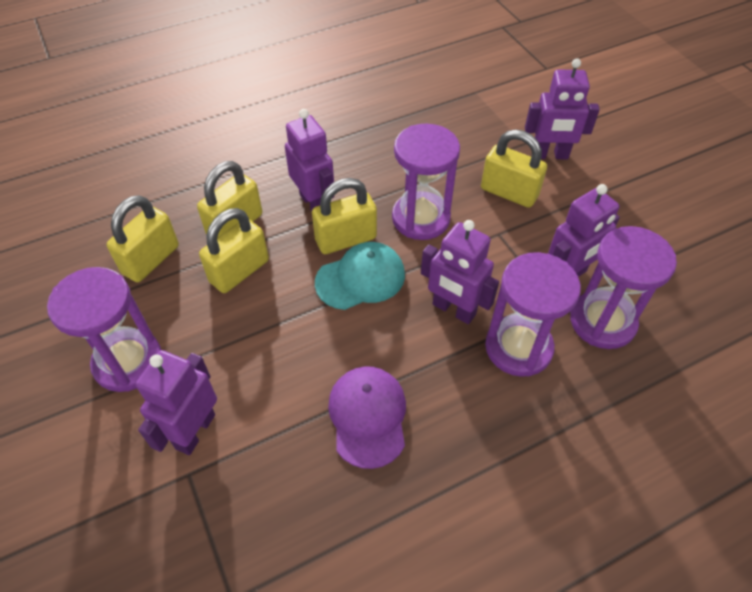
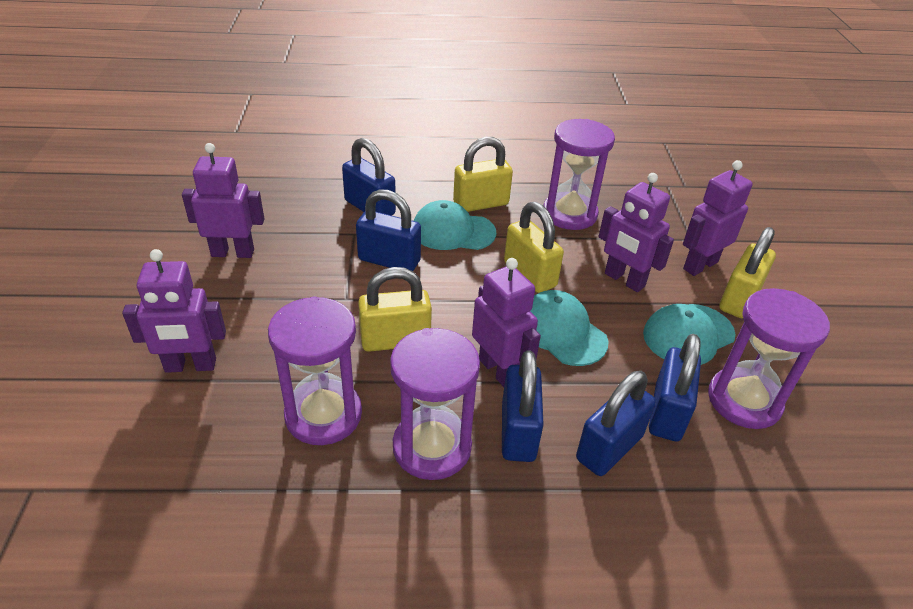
blue padlock: none = 0 -> [342,138,396,216] [356,189,421,271] [502,350,544,462] [576,371,656,476] [649,334,701,441] = 5
purple cap: [328,366,406,469] = 1 -> none = 0
turquoise cap: [315,242,405,310] = 1 -> [413,200,496,250] [530,290,608,366] [643,304,736,365] = 3
yellow padlock: [106,195,179,282] [197,161,262,237] [199,208,269,293] [312,178,377,254] [481,129,547,208] = 5 -> [358,267,432,352] [453,137,513,212] [504,202,564,293] [719,227,776,318] = 4

